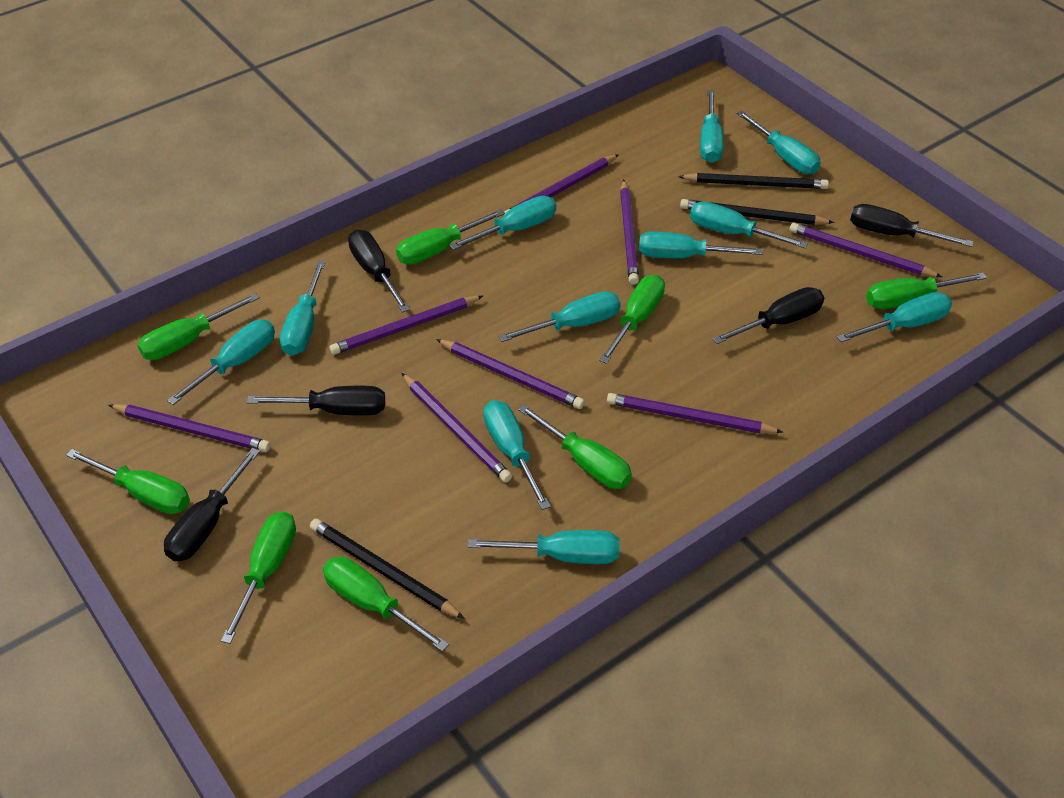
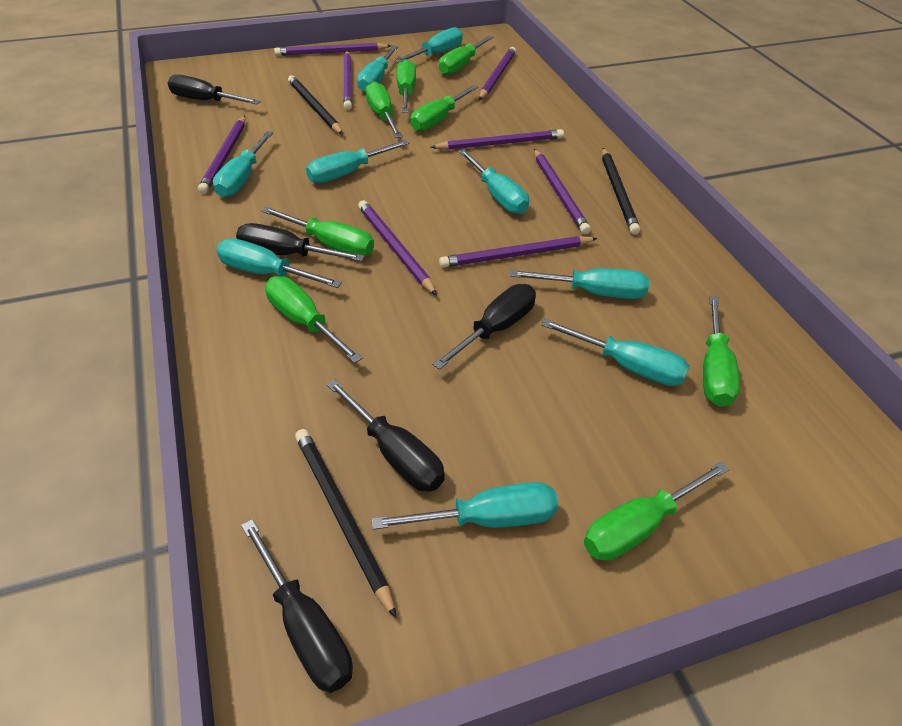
turquoise screwdriver: [167,320,275,405] [280,261,325,356] [449,196,556,250] [468,530,620,564] [483,400,551,510] [499,291,621,342] [639,231,762,258] [690,201,808,248] [700,90,724,163] [736,110,821,174] [837,292,952,342] = 11 -> [213,131,273,197] [217,239,342,288] [306,140,409,183] [357,46,398,92] [372,482,558,530] [395,27,463,63] [458,149,529,214] [510,268,649,299] [541,319,690,386] = 9

